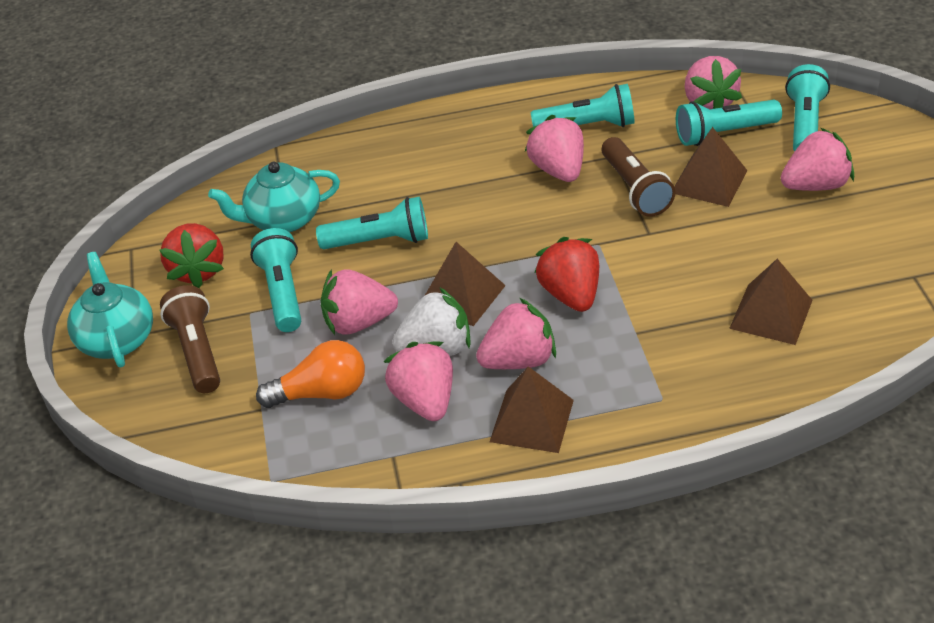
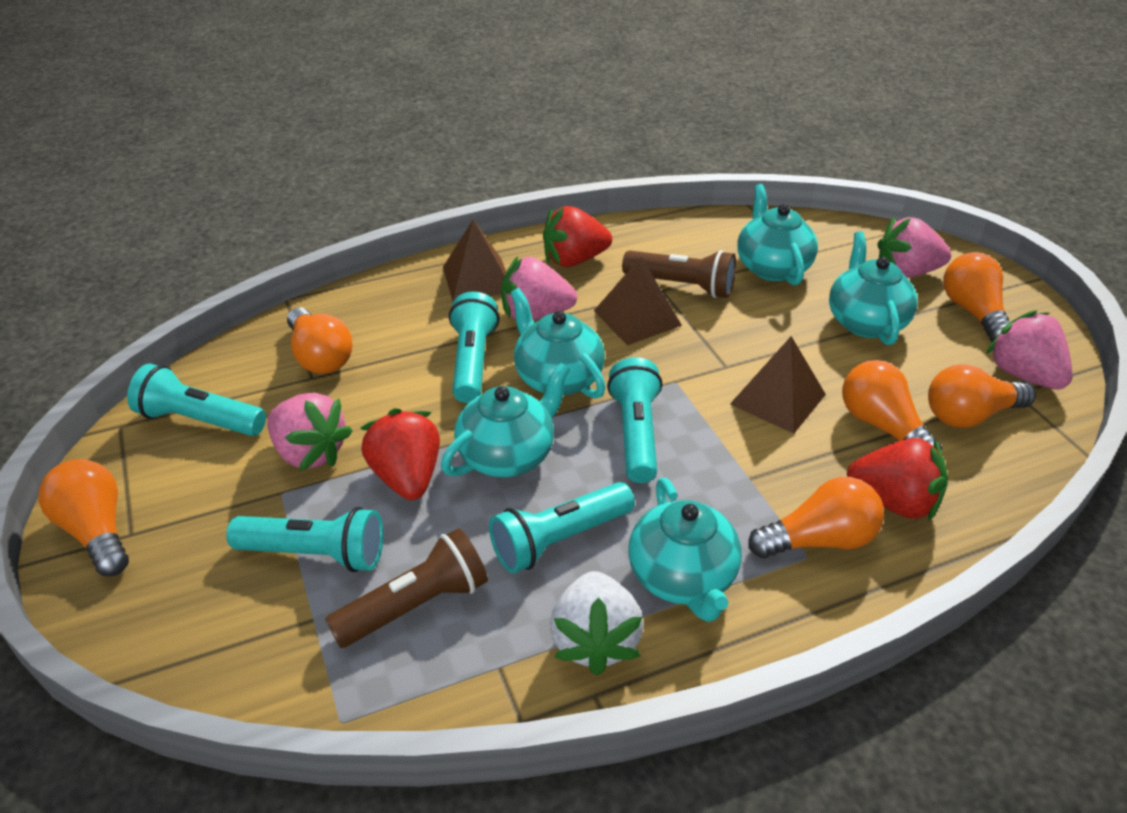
brown pyramid: [425,242,506,326] [490,366,574,453] [674,127,748,207] [729,259,813,345] = 4 -> [443,219,506,301] [594,256,682,345] [730,336,826,434] = 3
orange light bulb: [256,340,365,408] = 1 -> [39,459,129,576] [287,307,352,374] [748,477,884,558] [842,360,942,452] [928,364,1036,428] [943,252,1010,342] = 6
pink strawberry: [321,269,398,335] [383,341,453,421] [476,298,556,369] [525,115,584,182] [685,56,742,109] [781,127,854,191] = 6 -> [267,393,353,471] [501,256,577,320] [878,217,951,278] [986,310,1073,389] = 4
red strawberry: [159,223,224,288] [534,237,599,312] = 2 -> [360,408,440,500] [543,206,612,267] [847,438,948,522] = 3
turquoise teapot: [67,252,153,367] [208,162,340,233] = 2 -> [441,363,570,477] [510,288,606,399] [628,478,742,622] [737,184,818,286] [829,231,918,345] = 5

